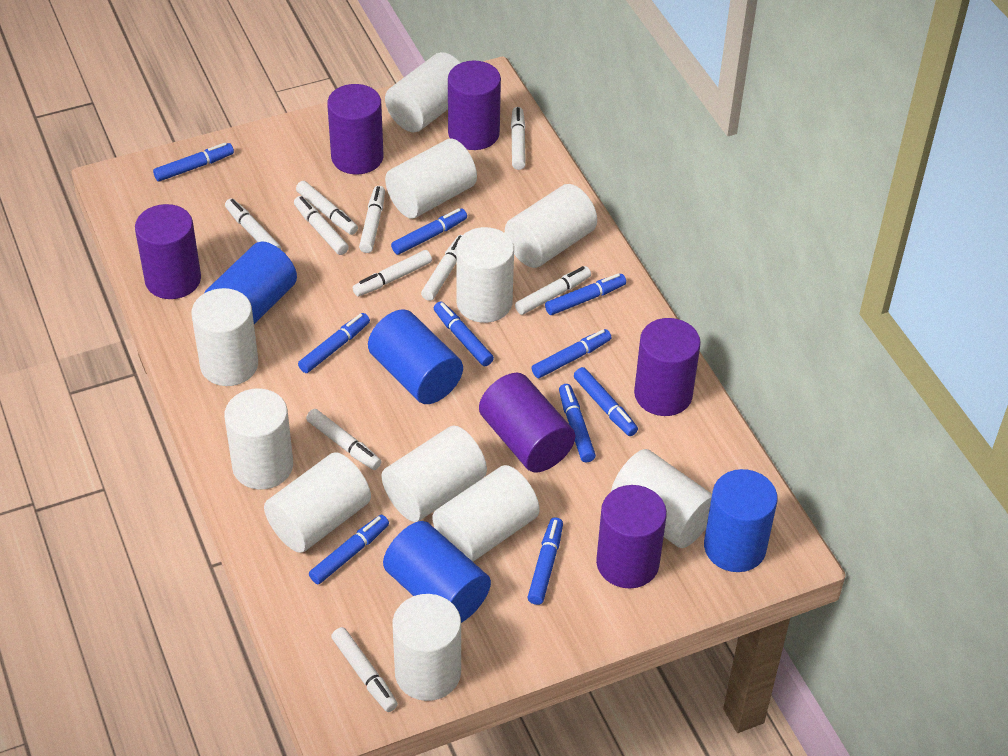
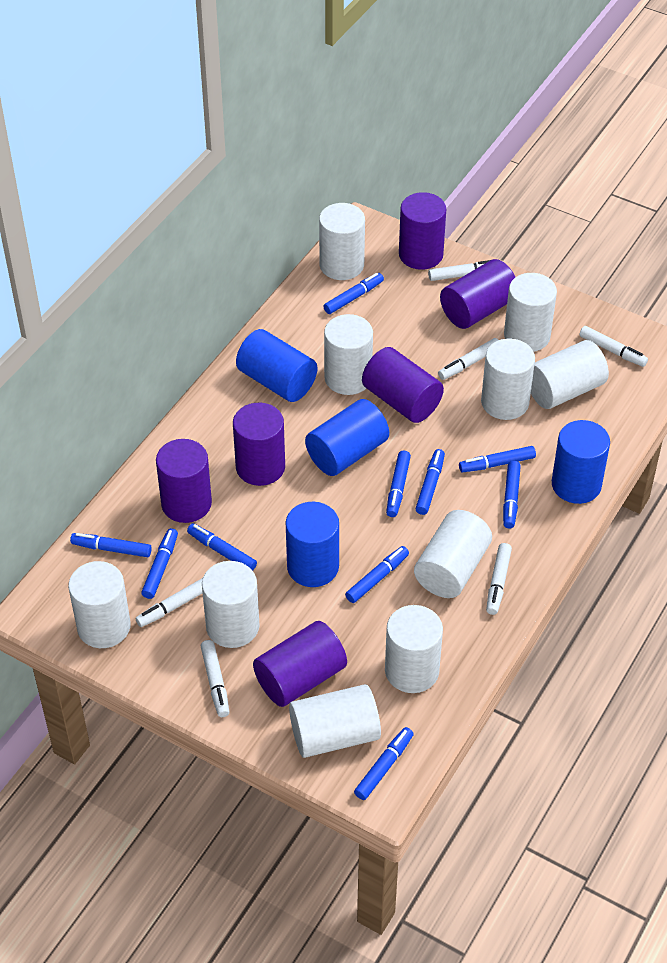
white cylinder: [191,288,258,386] [224,388,293,490] [264,452,371,553] [381,426,487,522] [385,52,460,132] [385,139,477,219] [392,594,461,701] [433,465,540,562] [456,227,514,323] [505,184,597,268] [611,449,712,548] = 11 -> [68,561,131,648] [202,561,260,648] [289,684,381,758] [319,203,365,280] [324,314,373,395] [385,605,443,693] [414,510,492,598] [481,338,535,420] [504,273,557,352] [531,340,609,409] = 10
white marker: [225,198,281,249] [294,196,349,255] [296,181,358,235] [306,409,382,470] [331,627,398,712] [353,250,432,296] [359,186,385,253] [421,235,462,301] [511,107,526,170] [515,266,591,315] = 10 -> [135,578,203,627] [201,640,229,717] [428,260,490,281] [438,338,498,380] [486,543,512,615] [579,326,648,367] = 6

